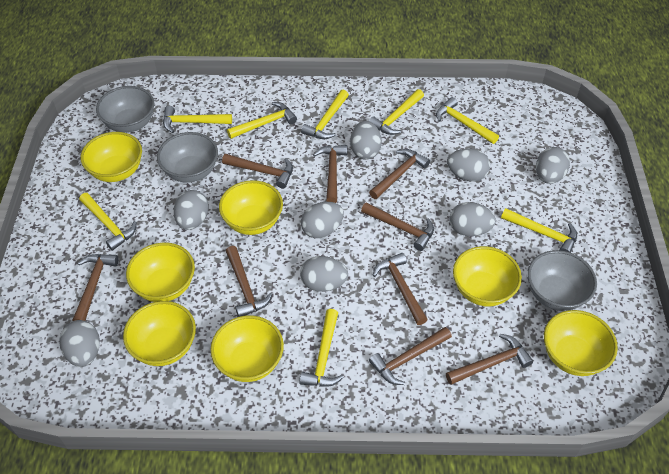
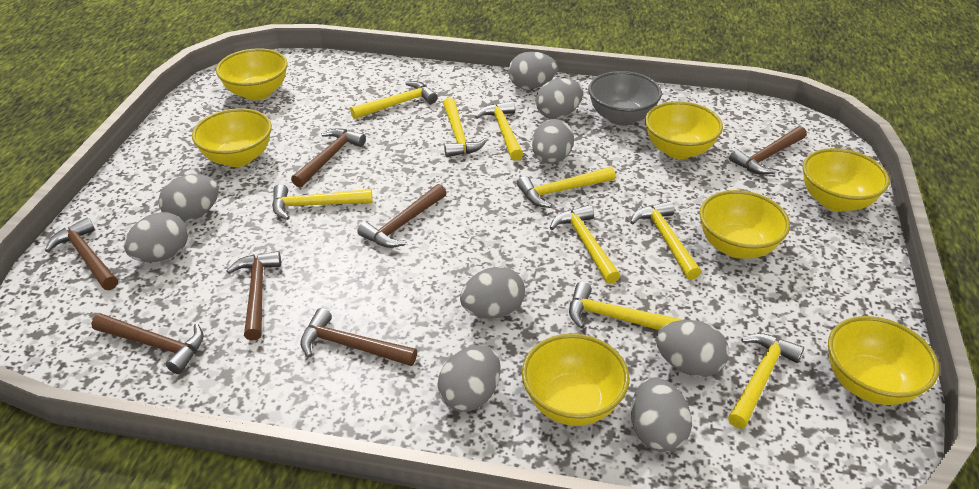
brown hammer: [73,254,119,321] [222,154,293,189] [226,246,273,317] [313,145,348,203] [361,202,434,251] [369,149,430,199] [369,327,452,385] [373,253,428,325] [446,334,533,385] = 9 -> [45,217,118,290] [91,313,204,374] [226,251,281,341] [291,128,366,188] [300,308,417,366] [357,184,447,248] [729,126,807,174] = 7
grey bowl: [96,86,154,133] [157,132,218,183] [527,250,597,311] = 3 -> [588,71,662,126] = 1
grey egg: [59,320,100,367] [173,190,209,230] [300,256,348,292] [301,202,344,238] [350,121,382,160] [447,148,490,181] [449,202,496,236] [536,147,570,184] = 8 -> [124,212,188,262] [159,174,219,222] [437,345,501,412] [460,267,525,319] [508,51,558,89] [532,119,574,164] [536,78,583,119] [631,377,692,452] [656,320,729,377] = 9
yellow hammer: [79,193,137,251] [163,106,232,133] [227,102,297,139] [299,309,344,387] [301,90,349,139] [369,89,424,135] [436,97,499,144] [501,208,577,253] = 8 -> [272,184,373,220] [350,81,437,119] [443,98,487,157] [475,101,523,161] [517,167,615,208] [550,205,620,284] [569,282,684,330] [630,201,701,280] [728,333,804,429] = 9

